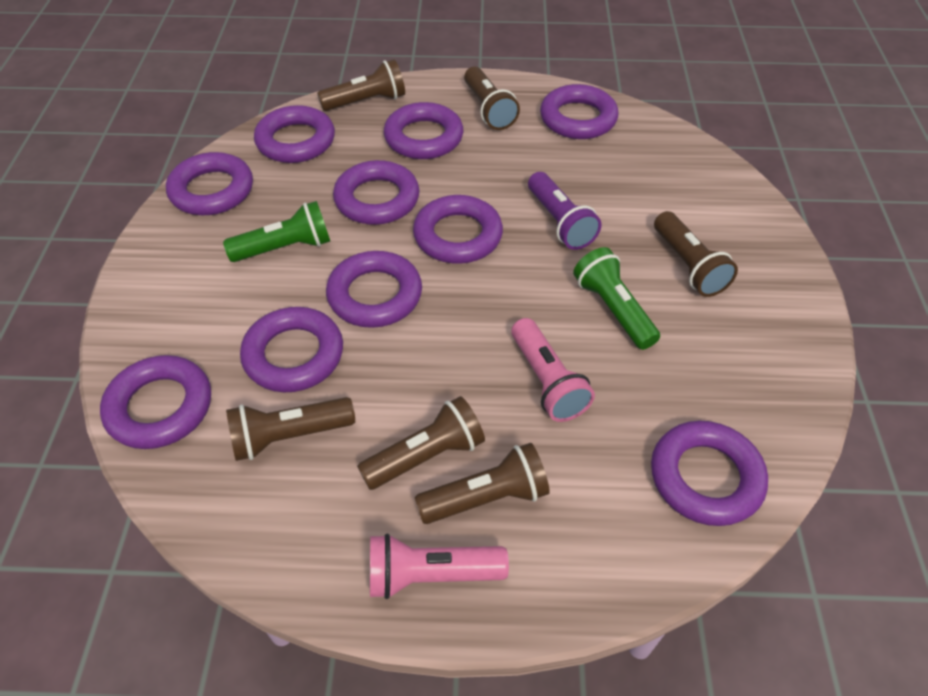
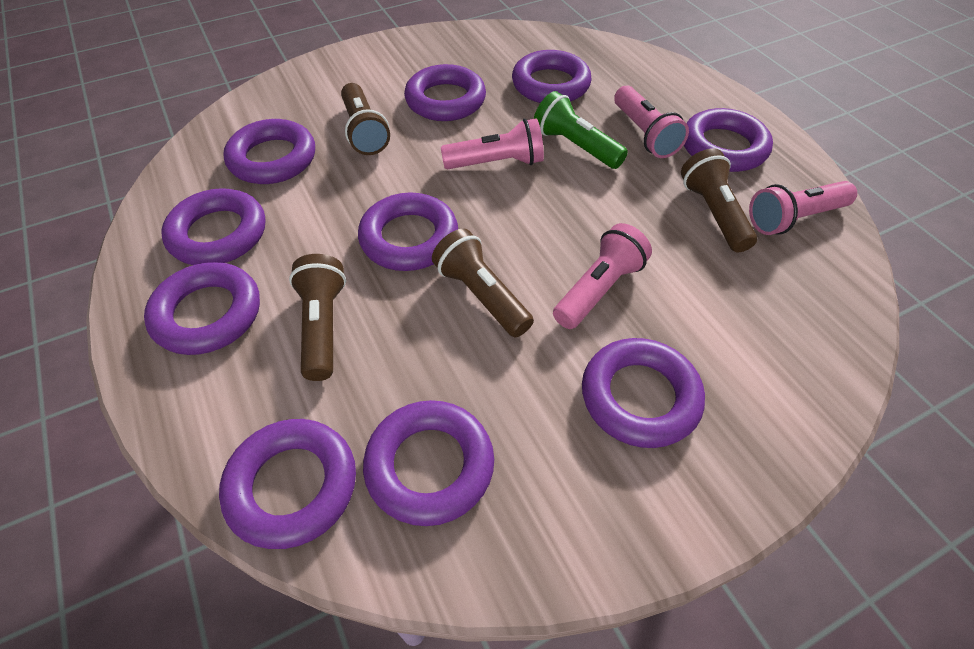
brown flashlight: [226,397,355,461] [317,59,405,111] [357,396,485,490] [415,443,550,524] [464,67,520,130] [654,211,738,297] = 6 -> [289,254,346,381] [341,83,390,155] [432,229,534,337] [681,148,757,253] = 4
green flashlight: [223,201,330,262] [573,247,660,350] = 2 -> [534,91,628,169] = 1
pink flashlight: [370,533,509,599] [511,318,595,422] = 2 -> [441,118,544,169] [553,223,652,329] [614,86,689,158] [749,181,857,235] = 4
purple flashlight: [528,172,601,250] = 1 -> none = 0

